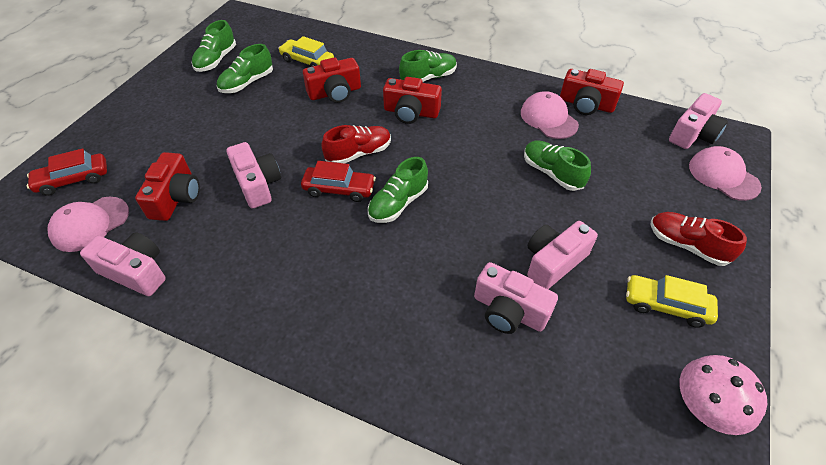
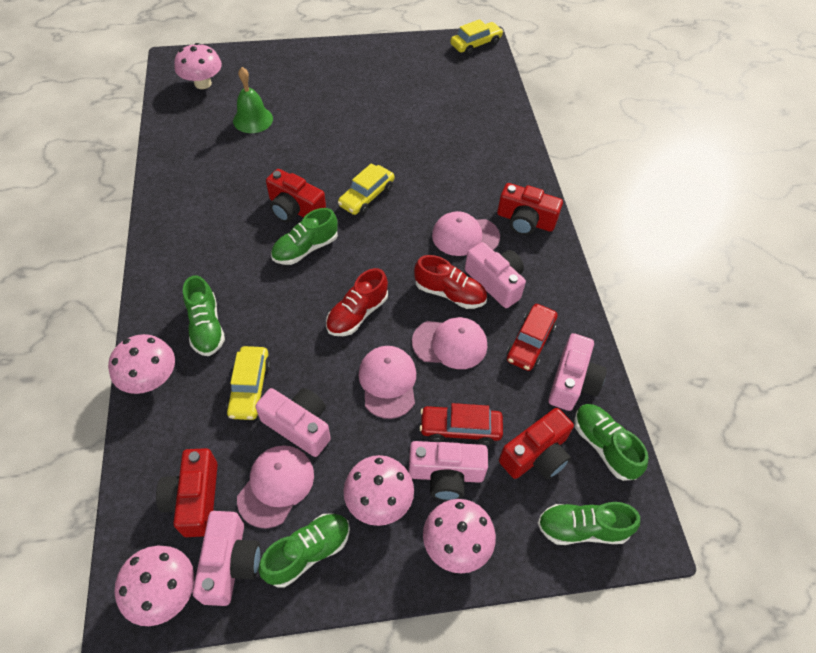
green bell: none = 0 -> [233,67,273,133] = 1
pink cap: [48,197,129,252] [521,91,579,139] [689,146,762,201] = 3 -> [237,445,314,528] [359,346,416,419] [412,317,487,369] [432,211,500,256] = 4
pink mushroom: [679,355,767,435] = 1 -> [108,334,175,394] [115,546,194,626] [174,43,222,89] [343,455,414,526] [423,499,496,573] = 5
yellow car: [278,36,334,67] [626,275,718,328] = 2 -> [226,346,271,420] [338,163,394,215] [450,19,503,55] = 3

